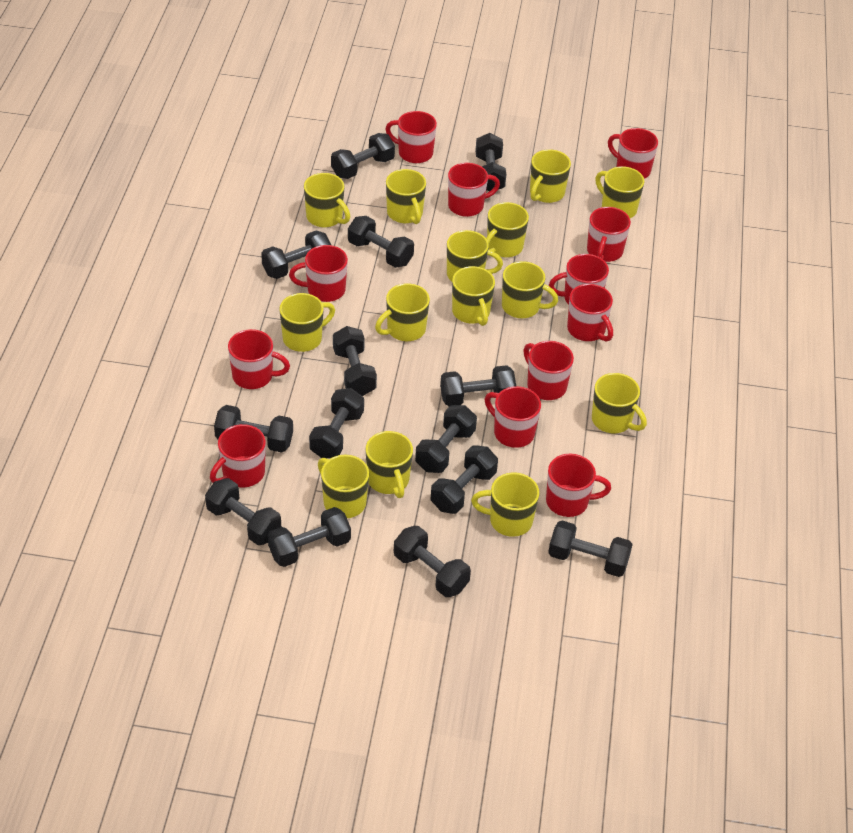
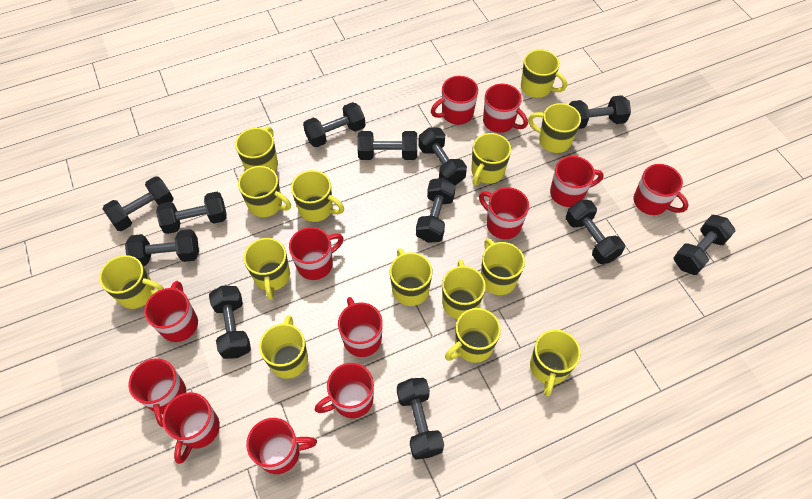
black dumbbell: [205,478,281,545] [214,405,293,453] [261,230,331,279] [268,507,351,567] [309,388,364,458] [331,133,395,179] [333,326,377,396] [348,216,414,268] [394,526,471,597] [415,405,477,473] [430,445,498,514] [440,365,516,406] [475,133,506,191] [548,521,633,577] = 14 -> [102,176,174,231] [125,229,199,266] [156,192,226,234] [209,286,251,359] [303,102,365,147] [357,131,417,160] [397,378,444,460] [416,178,456,243] [418,127,467,185] [566,200,625,264] [569,95,631,129] [673,215,735,275] = 12

